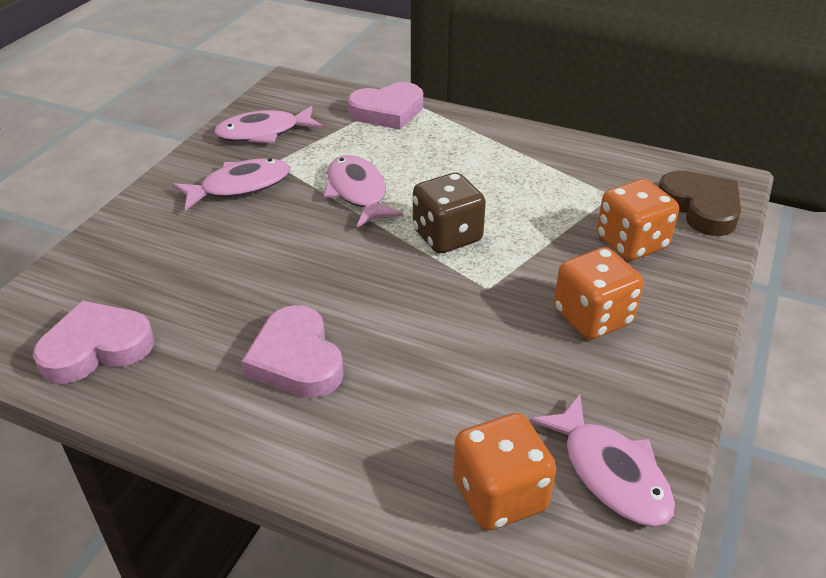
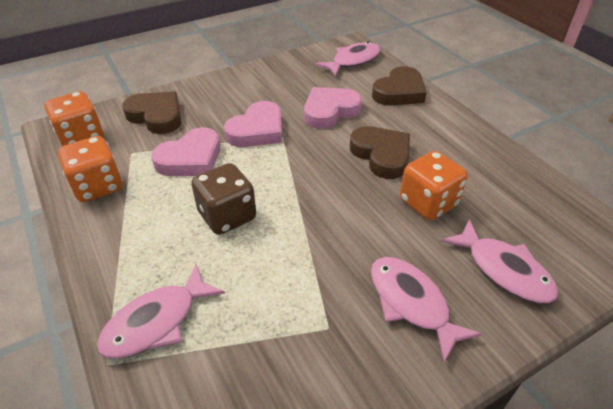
brown heart: [659,171,741,236] = 1 -> [122,91,181,134] [350,126,410,179] [372,66,427,105] = 3

